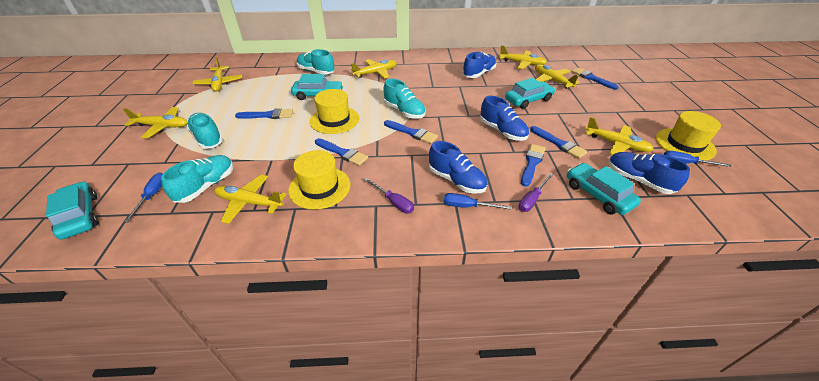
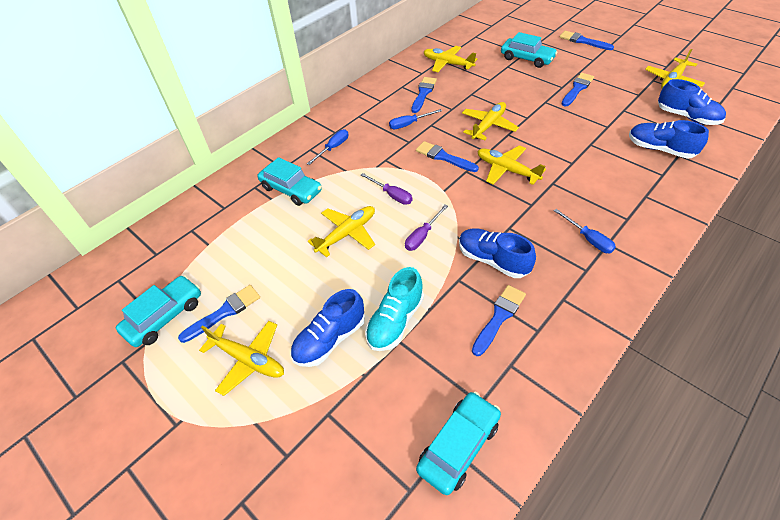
turquoise shoe: [161,155,233,203] [187,113,223,149] [297,49,335,75] [383,79,426,119] = 4 -> [365,267,424,351] = 1
yellow hat: [288,150,350,210] [310,89,359,134] [656,111,721,161] = 3 -> none = 0
yellow plane: [123,107,188,138] [192,57,242,92] [214,175,287,224] [351,59,397,78] [499,45,547,69] [535,64,580,89] [585,117,654,155] = 7 -> [199,321,284,396] [308,206,375,257] [424,46,478,72] [462,102,519,141] [477,145,546,185] [645,49,705,88] = 6

